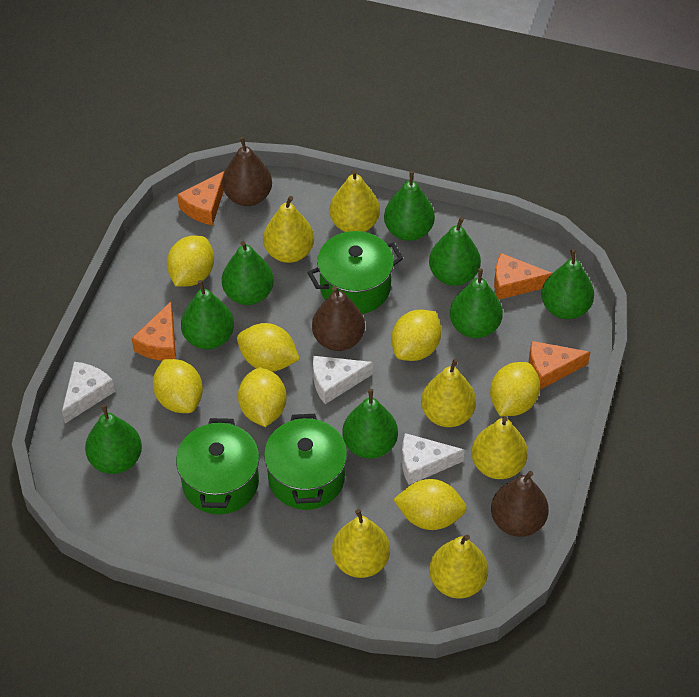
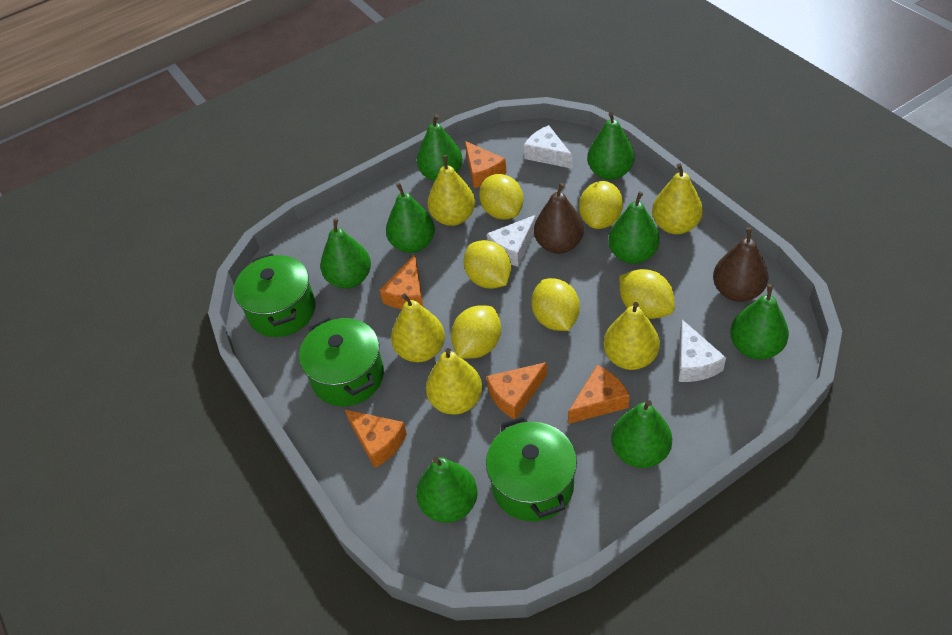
brown pear: [222,137,272,206] [312,286,365,351] [491,471,549,537] = 3 -> [534,183,584,254] [713,227,768,302] = 2
orange cheese: [132,302,176,361] [177,171,225,225] [494,253,552,300] [529,341,590,390] = 4 -> [345,410,407,468] [379,254,423,309] [465,141,507,188] [486,362,547,419] [568,365,630,424] = 5
yellow lemon: [153,359,203,413] [167,236,214,287] [237,323,300,372] [238,367,287,427] [391,310,441,361] [393,479,467,530] [490,362,540,416] = 7 -> [451,305,501,359] [463,240,511,289] [479,174,524,220] [531,278,580,331] [579,181,623,229] [619,269,675,319] = 6
yellow pear: [263,196,314,263] [330,170,380,232] [332,509,390,578] [421,359,476,427] [429,534,488,599] [471,416,528,479] = 6 -> [391,293,445,362] [426,348,482,415] [427,155,475,226] [603,302,660,370] [652,163,703,235] = 5

